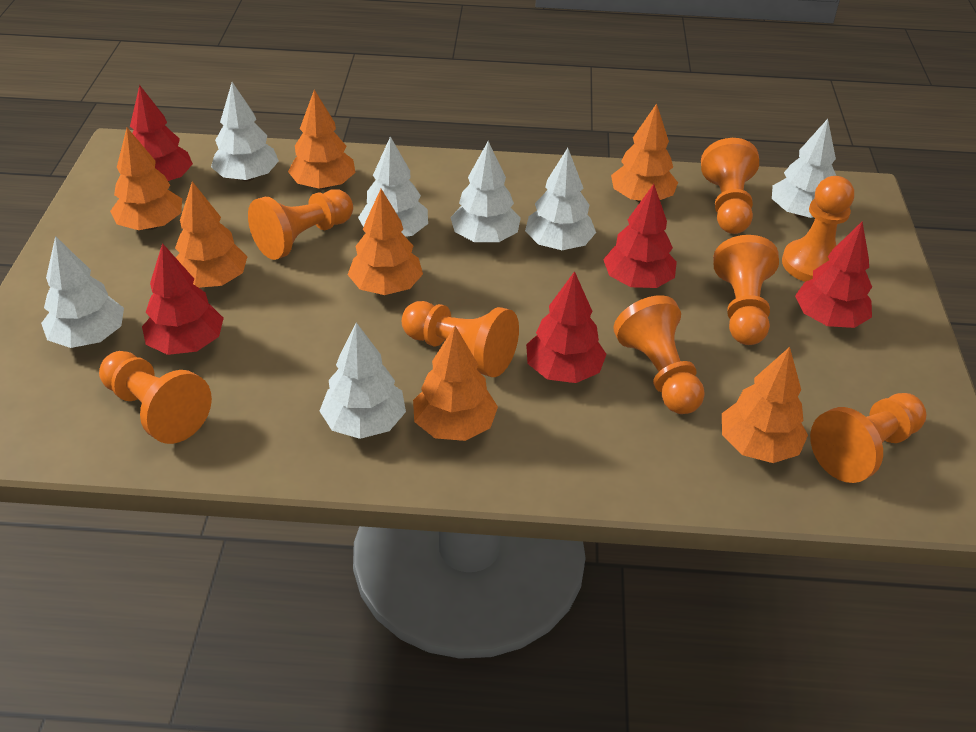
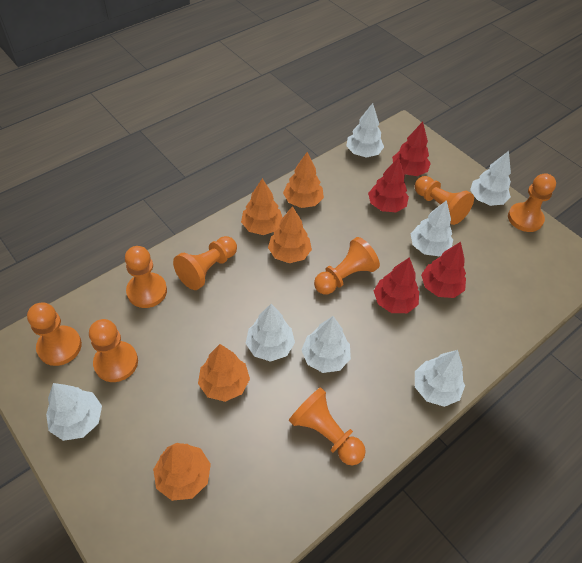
orange tree: [110,128,182,230] [175,182,247,288] [288,90,356,189] [348,189,423,295] [413,326,498,441] [611,103,678,202] [722,347,808,463] = 7 -> [153,443,211,501] [198,344,250,402] [241,178,283,235] [268,206,312,263] [283,152,324,208] = 5
red tree: [130,85,193,182] [142,243,224,355] [526,271,607,383] [603,184,677,288] [795,222,872,328] = 5 -> [368,157,409,212] [374,257,419,313] [392,122,431,176] [421,242,466,298] = 4

